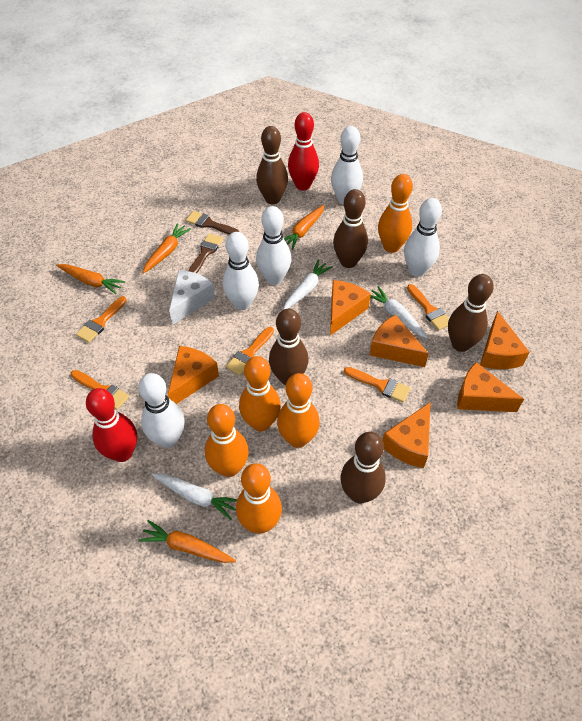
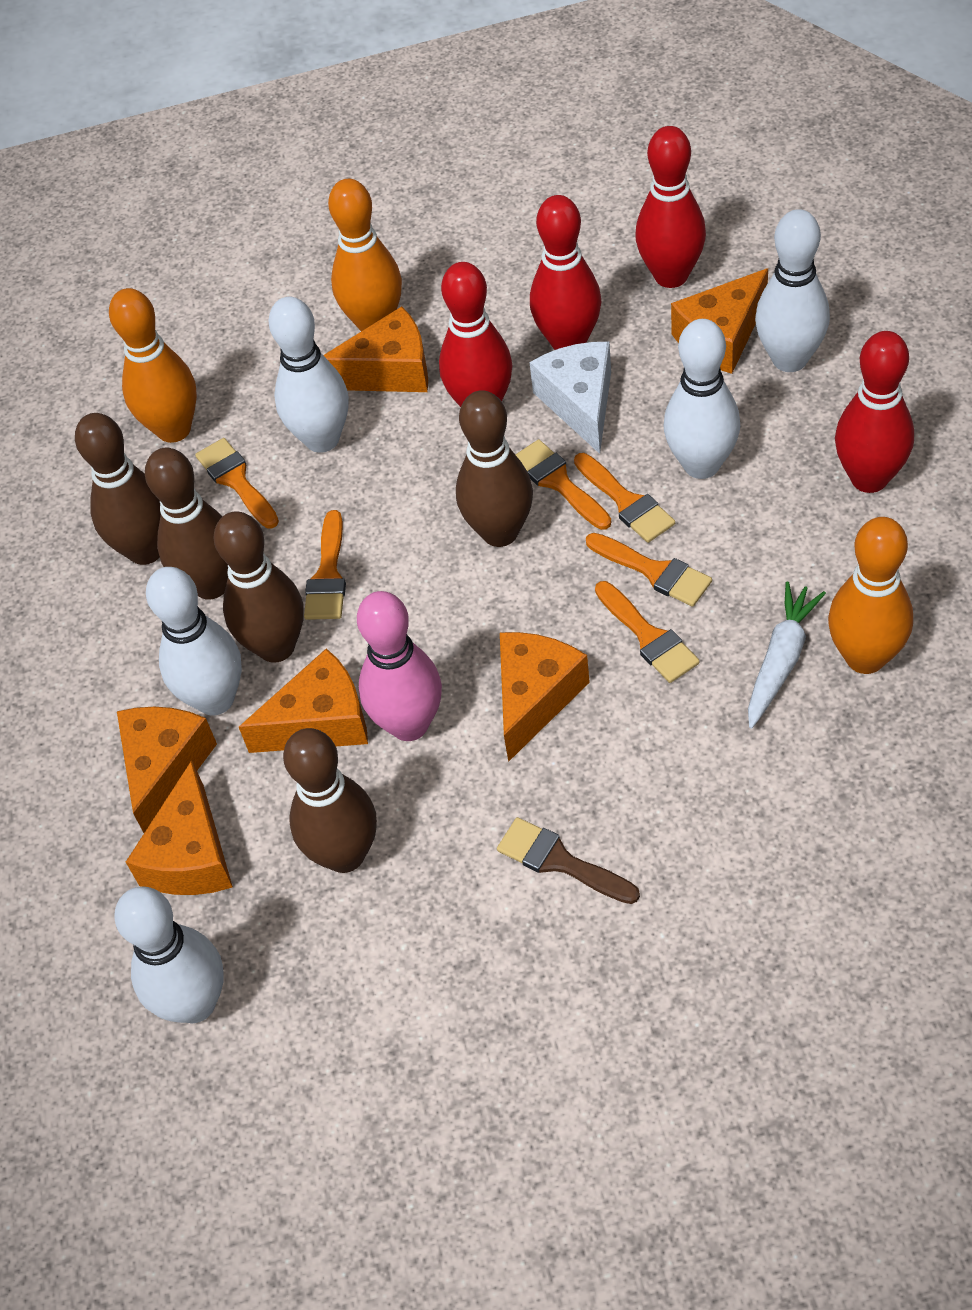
brown brush: [186,211,239,235] [188,234,223,273] = 2 -> [497,817,640,904] = 1
orange bowling pin: [205,404,249,477] [236,463,282,533] [239,356,281,431] [277,373,320,448] [378,174,413,253] = 5 -> [109,288,197,443] [328,179,402,331] [828,517,913,674] = 3
orange brush: [71,370,129,410] [76,296,127,343] [226,327,274,376] [344,367,411,403] [407,284,449,331] = 5 -> [195,438,279,528] [304,510,346,620] [515,439,611,530] [574,453,675,543] [586,533,712,607] [595,581,700,683] = 6
orange carrot: [56,264,125,294] [138,520,236,563] [143,223,191,273] [284,205,325,250] = 4 -> none = 0
pink bowling pin: none = 0 -> [357,591,442,741] = 1
red bowling pin: [86,388,137,462] [288,112,319,191] = 2 -> [439,262,512,407] [530,195,602,350] [635,126,706,288] [835,331,914,493] = 4
white carrot: [152,473,237,520] [283,260,333,310] [370,286,428,338] = 3 -> [748,582,826,729] = 1

